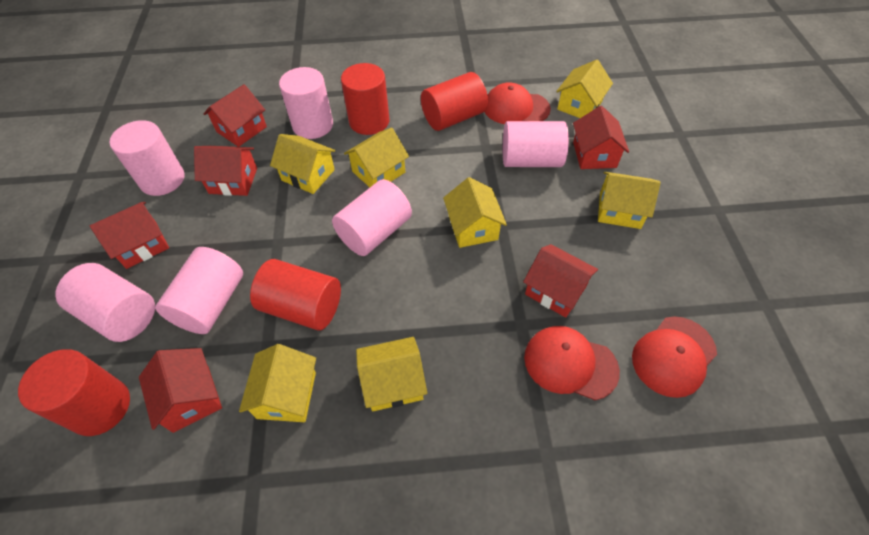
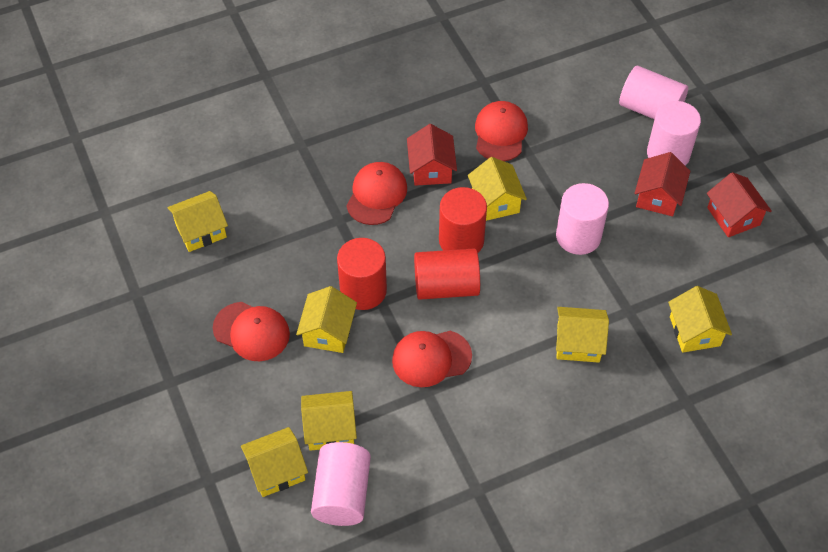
pink cylinder: [55,263,155,342] [109,120,184,196] [155,247,243,334] [279,67,333,139] [332,179,412,256] [503,121,569,167] = 6 -> [311,442,371,526] [556,183,609,255] [619,66,688,120] [647,101,701,166] = 4
red cap: [485,83,551,124] [524,326,620,400] [632,316,717,398] = 3 -> [213,302,290,361] [346,162,407,225] [392,331,472,387] [475,101,528,162] = 4
red cylinder: [18,349,130,436] [250,259,341,331] [341,63,389,135] [421,72,488,131] = 4 -> [337,238,387,310] [414,248,480,300] [439,187,487,253] = 3
red house: [90,202,169,269] [139,348,222,433] [194,146,257,196] [203,84,267,147] [523,244,598,318] [573,106,629,169] = 6 -> [407,124,457,186] [634,152,690,216] [707,172,772,237] = 3

